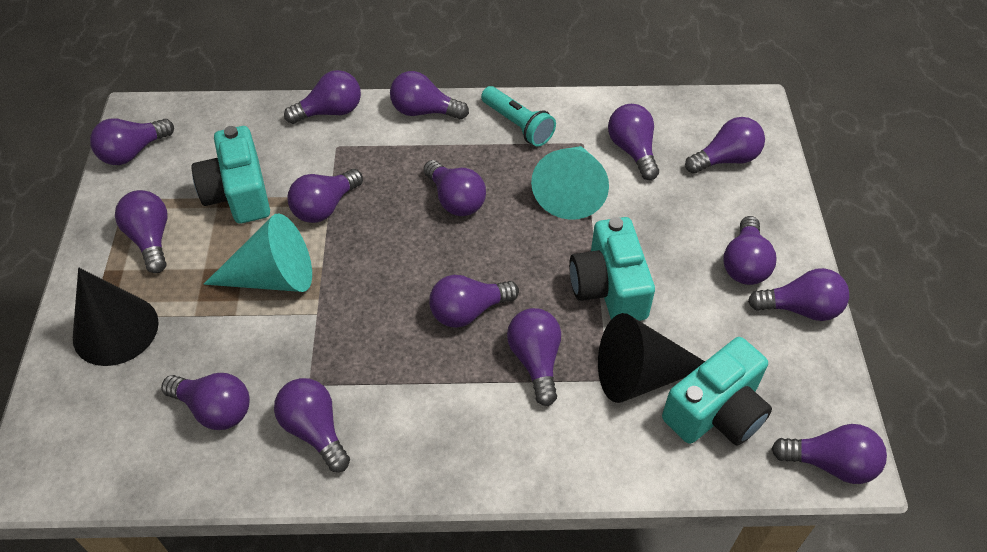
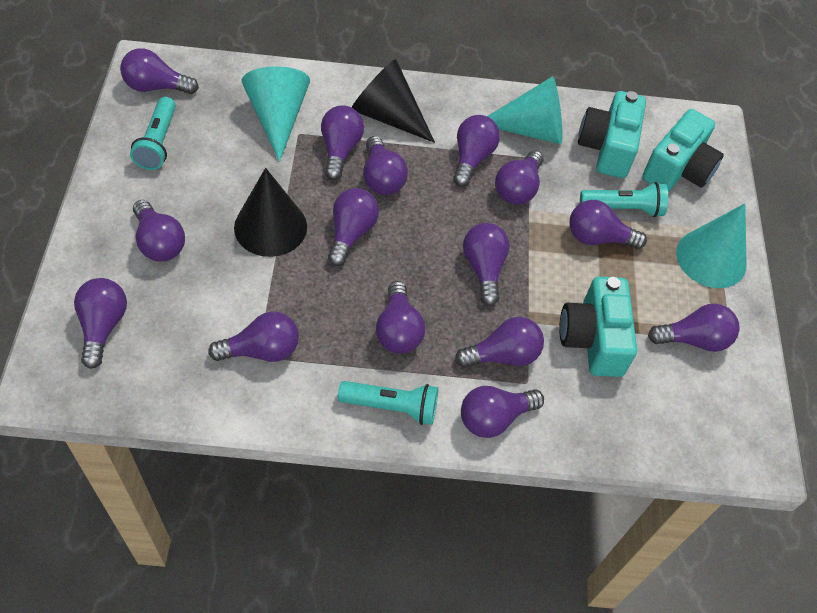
turquoise cone: [204,213,312,292] [531,146,609,220] = 2 -> [242,66,310,162] [487,76,562,144] [676,204,746,288] = 3
turquoise flashlight: [481,86,556,147] = 1 -> [130,97,176,170] [338,381,438,425] [580,182,668,217] = 3

